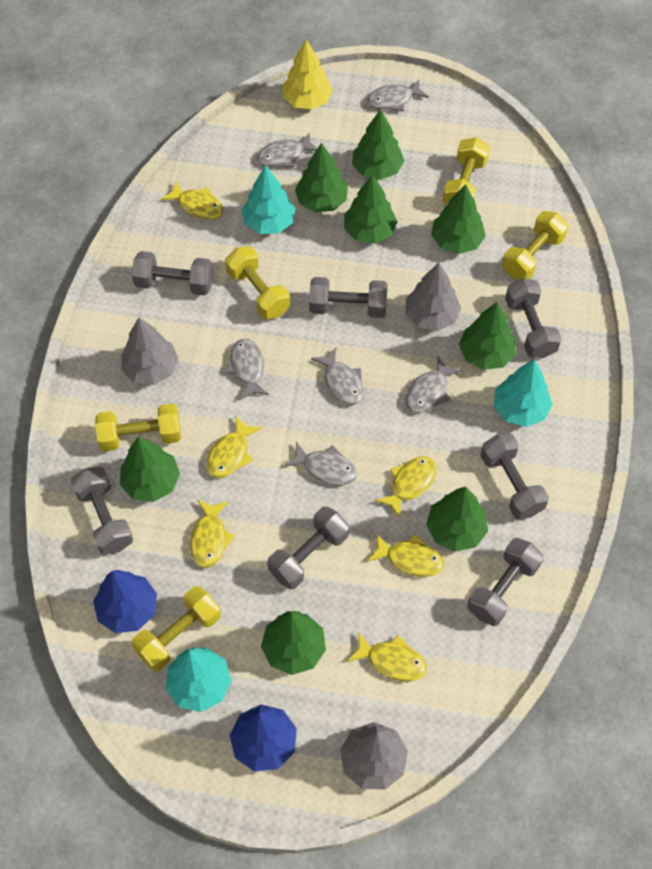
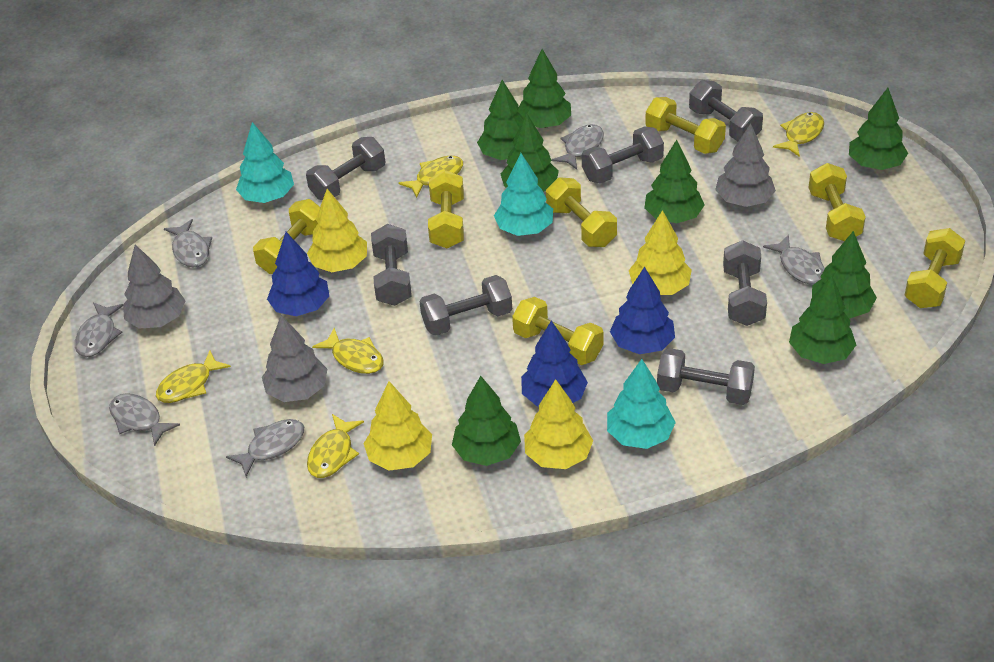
blue tree: [93,570,157,633] [229,704,297,772] = 2 -> [267,232,329,316] [521,320,588,407] [610,266,675,354] = 3
yellow dumbbell: [95,404,181,451] [132,586,221,672] [225,246,290,319] [443,137,490,205] [502,211,569,280] = 5 -> [253,199,320,274] [428,170,464,249] [512,297,604,365] [546,177,617,247] [645,97,726,154] [808,163,866,241] [904,228,965,308] = 7
yellow fish: [161,181,223,219] [190,500,235,568] [207,417,262,478] [347,631,427,682] [368,533,444,577] [375,457,436,519] = 6 -> [156,350,231,403] [307,414,364,478] [312,328,384,374] [398,156,463,198] [773,112,824,157] = 5
yellow tree: [283,39,333,109] = 1 -> [307,189,367,272] [363,381,432,471] [524,379,593,469] [629,210,692,295] = 4

